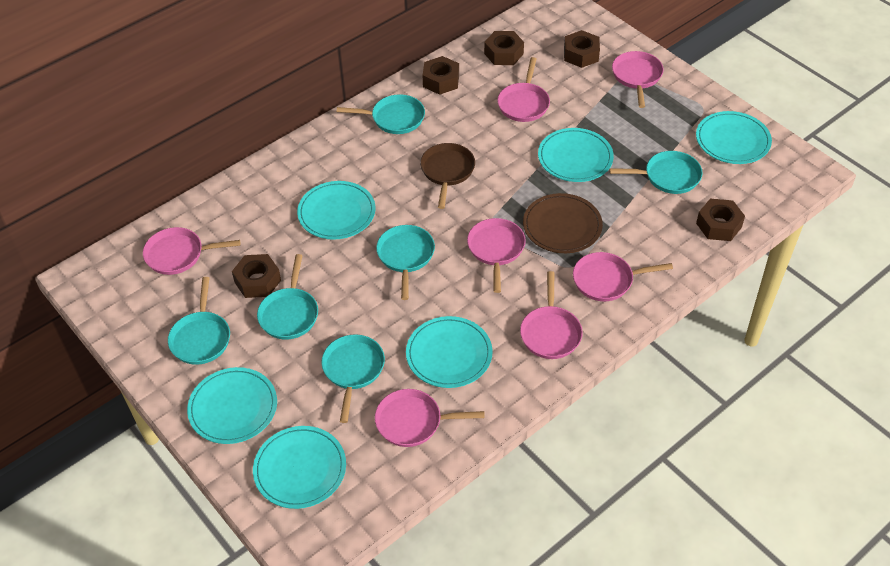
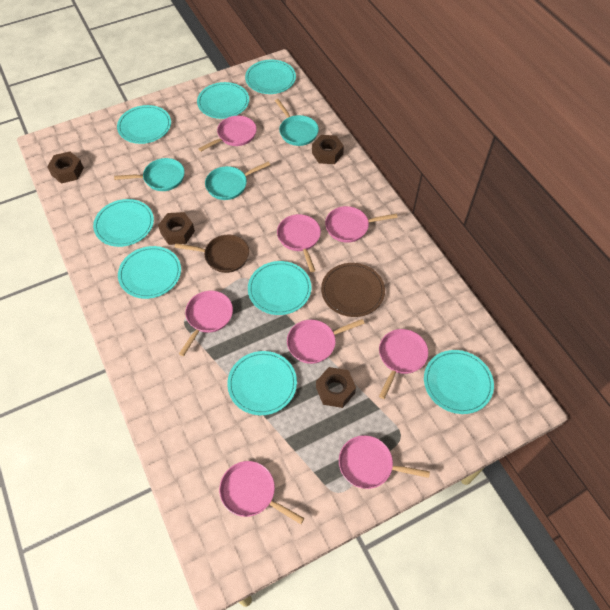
brown nut: [232,254,281,298] [423,56,459,95] [484,31,524,65] [564,30,600,68] [696,199,745,241] = 5 -> [47,152,84,184] [158,212,195,245] [312,135,344,164] [316,367,356,408] = 4
pink pan: [143,227,240,275] [375,389,485,447] [467,218,526,293] [497,57,550,122] [520,271,583,359] [573,252,673,301] [612,51,664,108] = 7 -> [179,291,233,356] [198,116,257,152] [219,461,304,524] [277,214,321,272] [287,319,365,364] [325,206,398,243] [339,435,430,489] [379,329,428,399] = 8
turquoise pan: [168,277,230,365] [257,254,318,339] [321,335,385,423] [337,94,425,134] [376,225,435,300] [609,151,703,194] = 6 -> [114,158,185,191] [205,161,270,200] [275,99,319,146] = 3
turquoise plate: [187,367,277,444] [253,426,346,509] [297,181,376,240] [406,316,493,388] [538,128,614,182] [696,111,772,164] = 6 -> [93,199,154,247] [117,105,171,144] [118,246,181,299] [197,82,249,119] [227,351,297,415] [245,60,296,94] [248,261,311,315] [424,350,494,414] = 8

